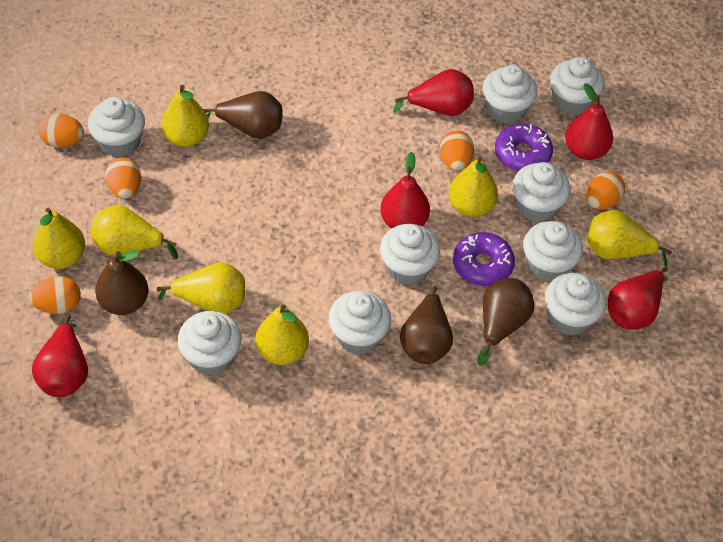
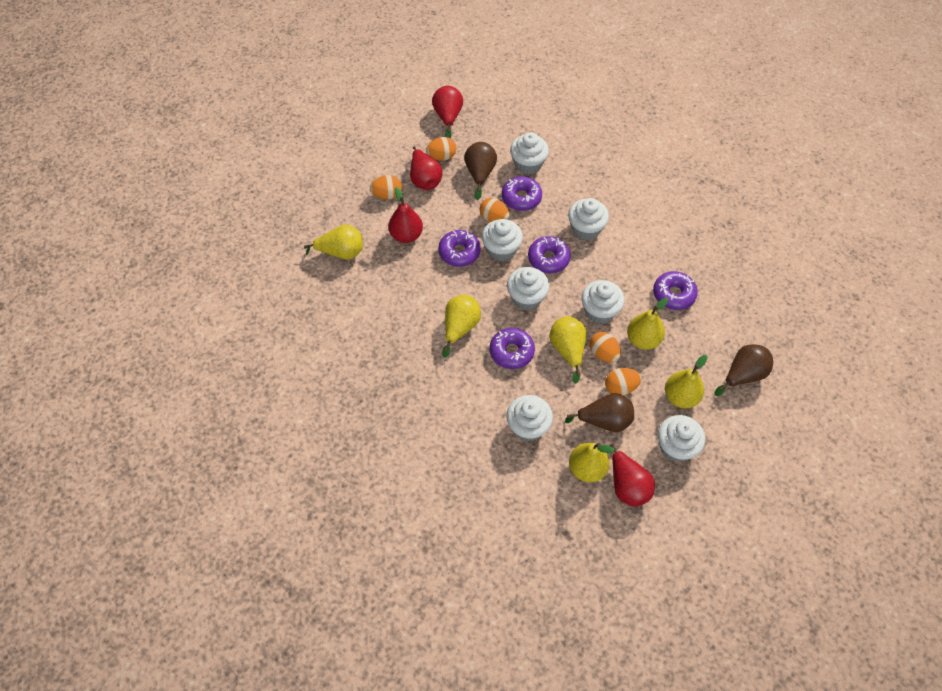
brown pear: [95,251,149,315] [203,91,283,139] [400,286,453,364] [478,278,534,366] = 4 -> [464,142,497,200] [565,393,634,432] [715,344,773,396] = 3
purple donut: [453,232,515,286] [495,124,553,171] = 2 -> [438,230,481,267] [489,328,535,369] [502,176,542,211] [528,236,571,273] [653,271,698,310] = 5
red pear: [32,315,88,397] [380,152,430,229] [393,69,474,116] [565,83,613,160] [608,267,668,329] = 5 -> [388,187,423,243] [410,146,443,190] [432,86,463,138] [610,444,655,507] = 4
white cupcake: [88,97,145,157] [178,311,241,376] [329,291,391,355] [380,224,440,285] [483,65,537,124] [512,162,570,222] [523,221,583,282] [545,273,607,336] [550,57,604,116] = 9 -> [482,219,523,261] [506,395,553,442] [507,267,549,310] [510,132,549,175] [568,198,609,240] [581,280,625,324] [658,415,705,462] = 7
yellow pear: [33,208,85,269] [91,205,178,259] [157,262,245,314] [161,85,209,147] [255,305,309,365] [449,156,498,217] [587,210,672,267] = 7 -> [304,225,363,260] [442,295,481,358] [549,316,586,384] [569,443,615,482] [627,298,669,350] [665,355,708,408] = 6

